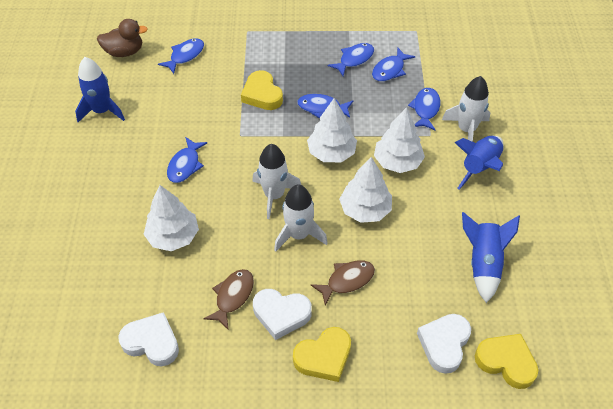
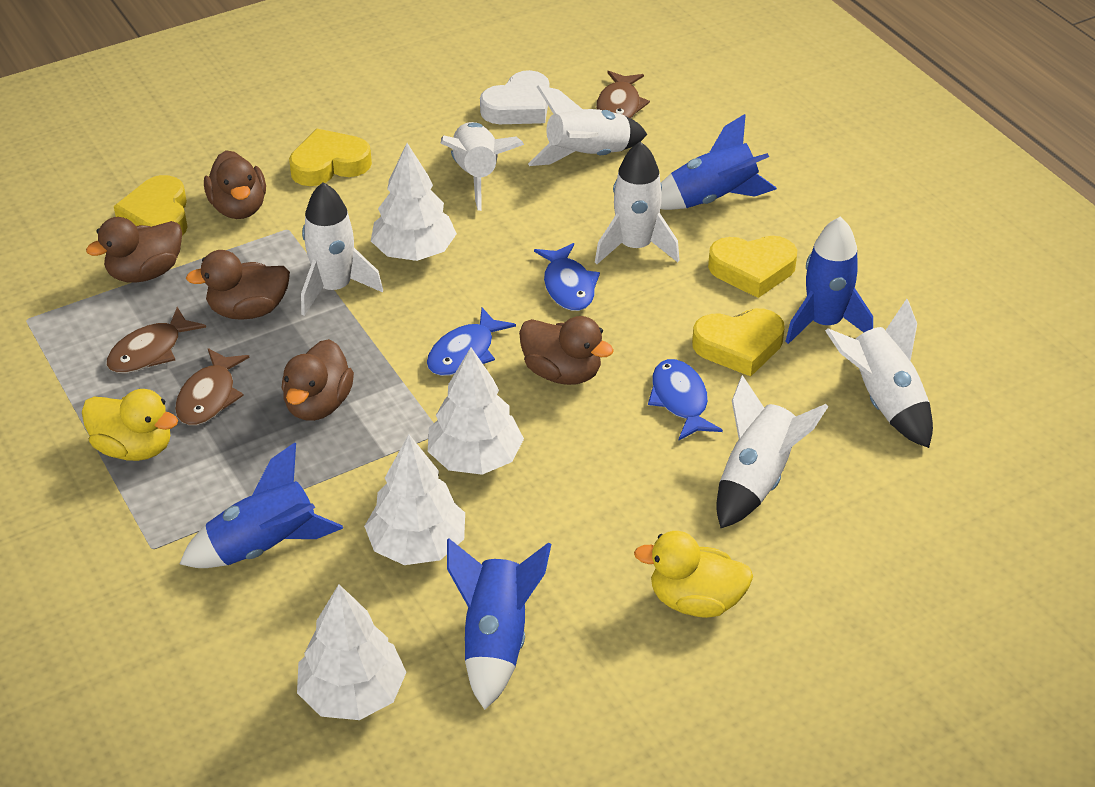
blue fish: [158,38,204,74] [167,137,208,183] [297,94,353,118] [328,43,374,76] [372,47,415,82] [408,88,440,130] = 6 -> [427,308,516,376] [534,243,600,311] [648,359,723,440] = 3
blue rocket: [75,57,125,122] [454,136,503,189] [462,212,520,303] = 3 -> [180,442,343,568] [447,538,551,710] [660,114,777,210] [785,217,873,344] = 4
brown duck: [97,19,148,57] = 1 -> [86,217,182,283] [186,250,290,320] [204,150,266,219] [281,339,354,421] [519,316,614,385] = 5
brown fish: [203,269,254,330] [311,260,375,306] = 2 -> [107,307,206,373] [175,348,250,425] [596,70,650,119] = 3
white heart: [118,312,179,366] [253,289,312,340] [417,314,471,374] = 3 -> [480,70,549,124] = 1
white rocket: [252,144,301,219] [274,184,328,252] [442,76,491,142] = 3 -> [301,182,383,316] [441,122,524,211] [528,85,647,166] [595,142,680,264] [716,375,829,528] [825,299,933,448] = 6
yellow duck: none = 0 -> [82,389,178,461] [634,531,753,618] = 2
yellow heart: [241,70,283,110] [293,327,351,382] [475,334,538,389] = 3 -> [114,175,187,236] [289,129,372,186] [692,308,785,377] [708,236,797,298] = 4

